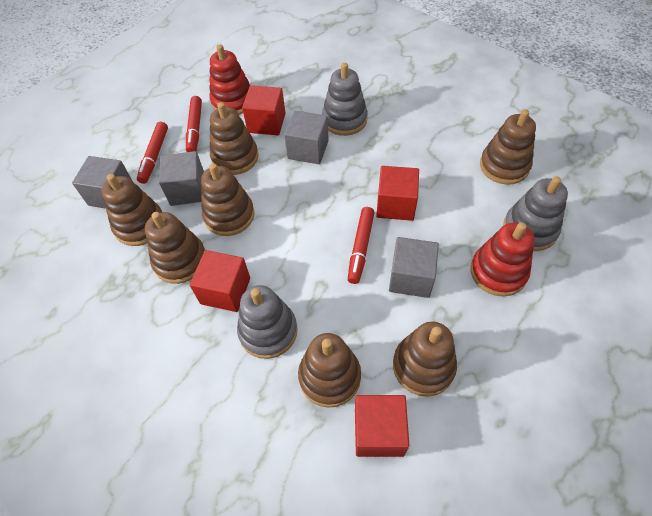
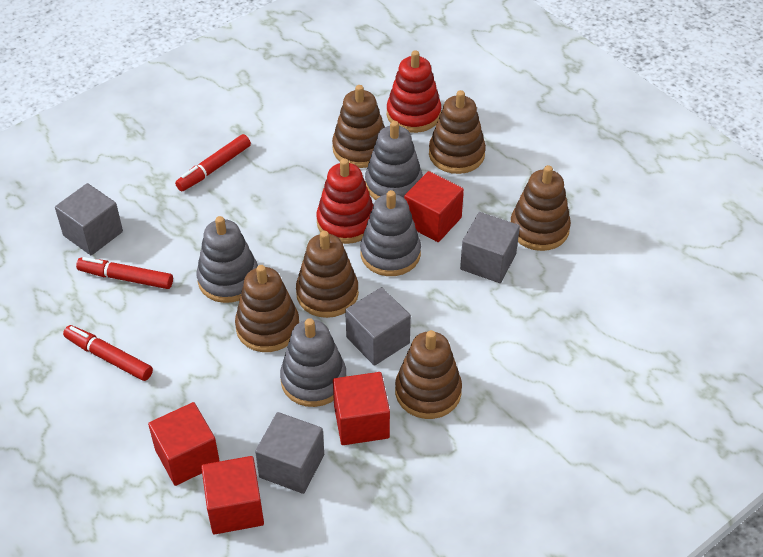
brown stacking toy: [102,174,162,246] [145,212,205,284] [201,163,255,236] [210,102,258,175] [298,333,361,408] [393,322,457,397] [480,110,536,185] = 7 -> [235,265,300,352] [296,231,359,318] [332,85,385,168] [395,330,462,419] [429,90,486,174] [511,165,571,251] = 6
grey stacking toy: [237,285,298,359] [322,63,368,136] [503,176,568,251] = 3 -> [197,216,258,303] [280,318,347,407] [360,190,421,276] [365,121,423,200] = 4

